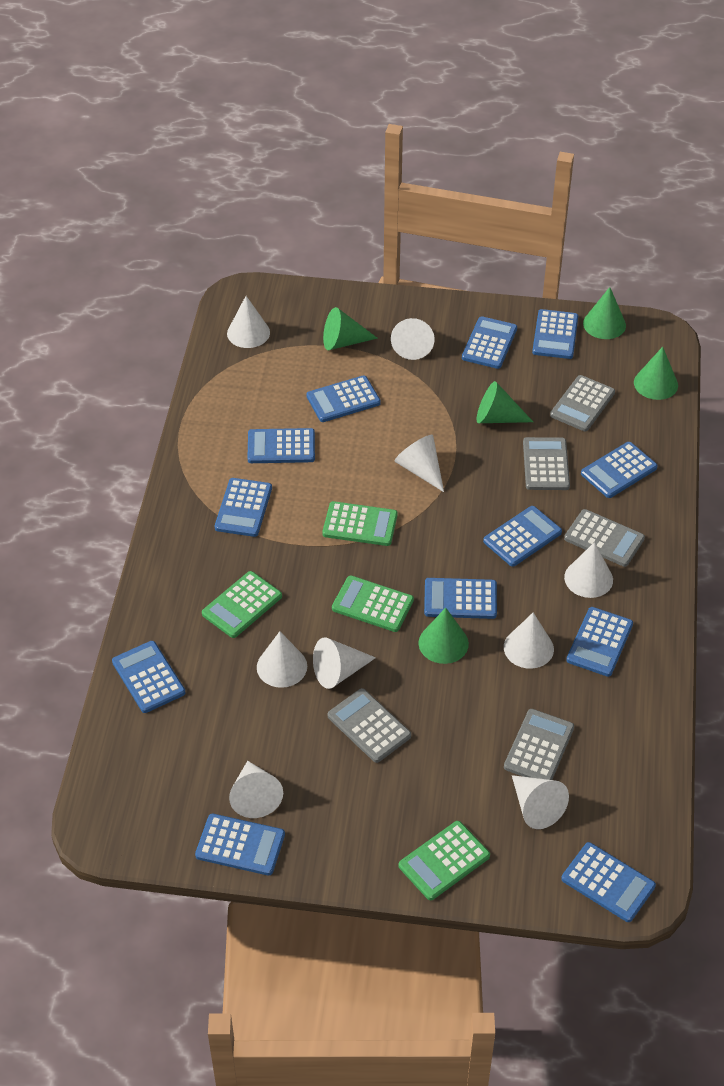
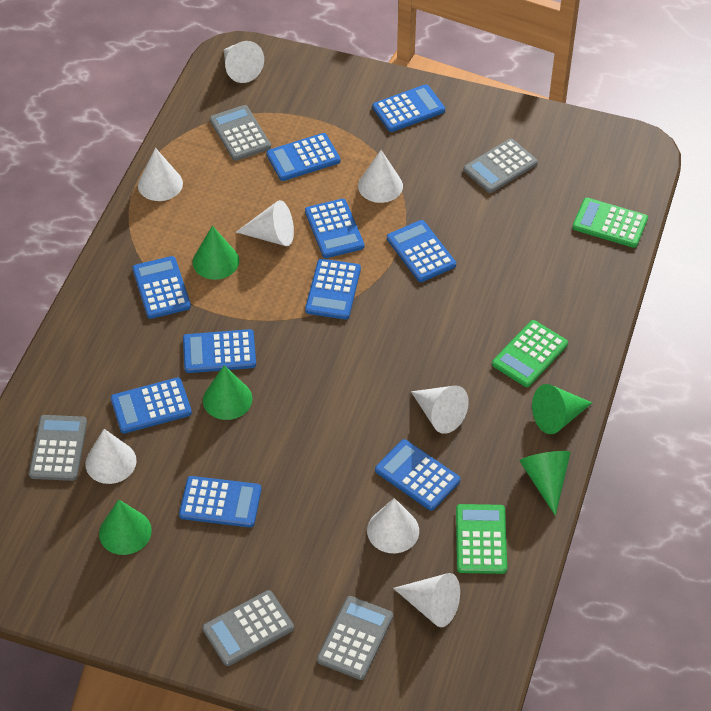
blue calculator: [112,641,186,713] [195,814,285,876] [215,478,272,537] [247,428,315,463] [306,375,381,422] [424,578,497,619] [462,316,517,369] [483,506,562,567] [532,309,578,359] [561,842,656,922] [566,607,633,677] [581,442,658,498] = 12 -> [111,377,192,433] [132,256,191,319] [179,476,261,527] [183,329,256,373] [266,133,340,181] [305,199,364,258] [305,259,361,319] [372,84,445,132] [375,439,460,511] [387,220,456,282] = 10
green calculator: [202,571,282,638] [323,501,398,546] [332,576,414,632] [399,821,490,900] = 4 -> [456,504,507,574] [492,320,568,387] [572,198,648,248] = 3
white cone: [227,296,270,348] [229,761,283,818] [257,631,307,688] [313,637,376,689] [391,318,435,360] [395,435,444,492] [504,613,554,669] [512,775,569,829] [564,542,613,598] = 9 -> [85,429,137,484] [138,148,183,201] [224,41,264,83] [236,200,294,246] [358,150,403,203] [367,498,419,553] [393,573,460,627] [411,386,469,434] = 8

